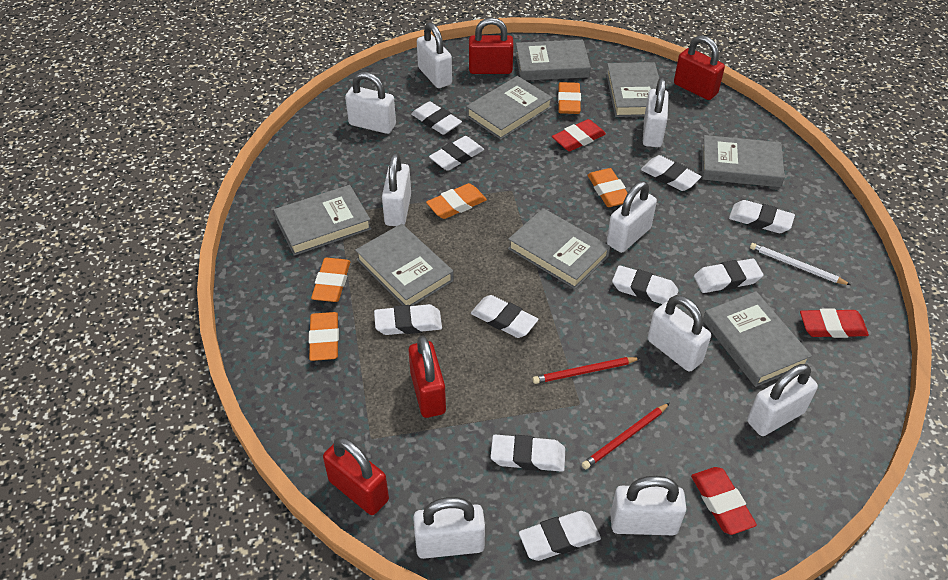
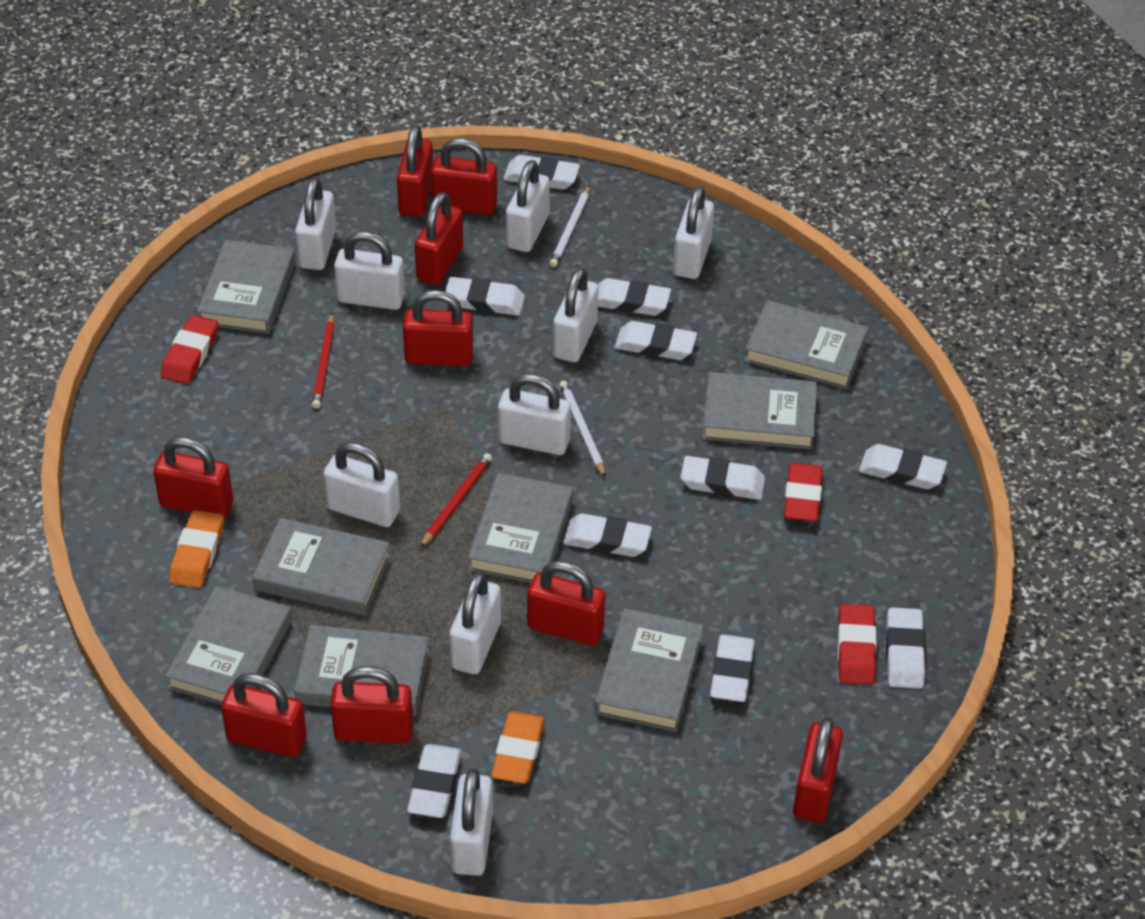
orange eraser: [309,312,339,361] [311,258,350,302] [426,183,487,219] [558,82,581,114] [588,168,627,207] = 5 -> [169,510,224,588] [491,711,545,784] = 2
red padlock: [323,437,389,515] [408,335,446,418] [469,17,514,74] [674,35,725,100] = 4 -> [153,437,233,518] [221,673,307,758] [331,666,413,744] [397,125,433,217] [403,290,473,366] [415,192,463,285] [431,138,497,215] [527,561,606,645] [793,717,843,823] = 9
white pencil: [750,243,851,285] = 1 -> [550,185,590,267] [559,381,605,477] = 2

